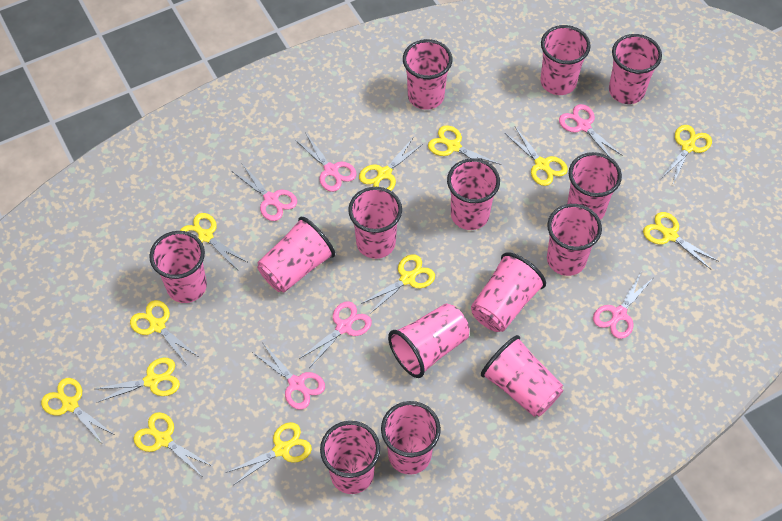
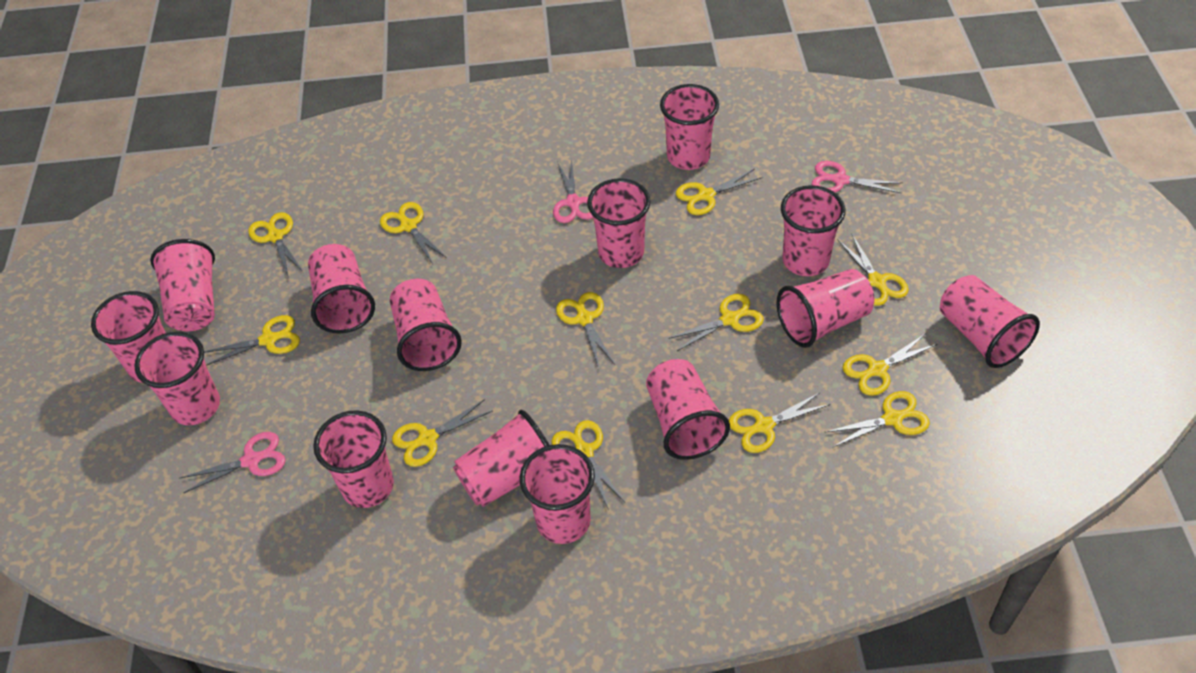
pink scissors: [233,164,297,221] [252,342,325,409] [295,134,357,192] [299,301,372,367] [559,104,623,157] [593,273,653,339] = 6 -> [179,432,286,494] [553,158,593,223] [812,161,902,193] = 3

